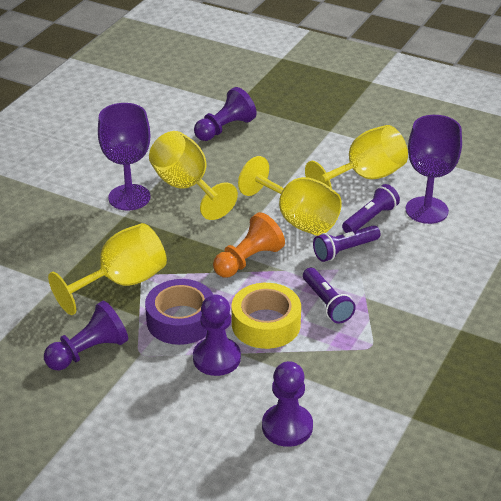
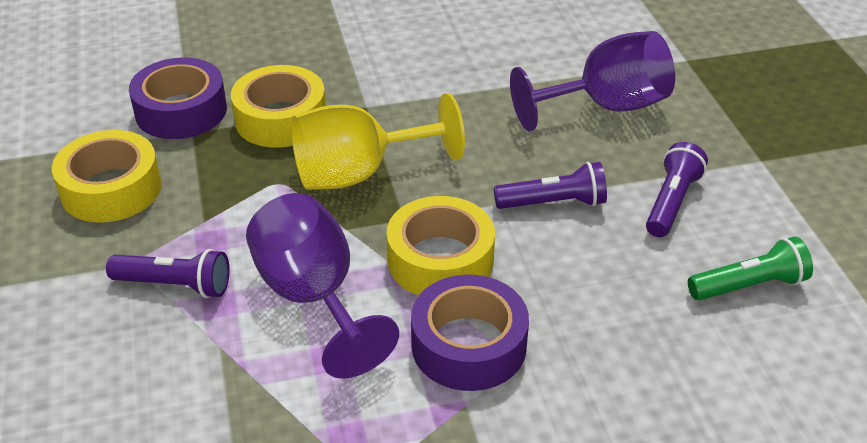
green flashlight: none = 0 -> [688,236,813,301] = 1
orange pawn: [213,212,285,278] = 1 -> none = 0
purple pawn: [44,301,128,371] [193,294,241,376] [194,87,257,141] [262,361,313,447] = 4 -> none = 0
purple tape: [145,279,213,345] = 1 -> [129,58,227,139] [411,275,529,391] = 2
yellow goblet: [48,223,167,315] [149,131,238,220] [238,156,342,236] [305,125,408,188] = 4 -> [291,93,465,190] = 1
yellow tape: [232,283,301,349] = 1 -> [52,130,162,223] [231,65,326,148] [386,196,495,295] = 3

